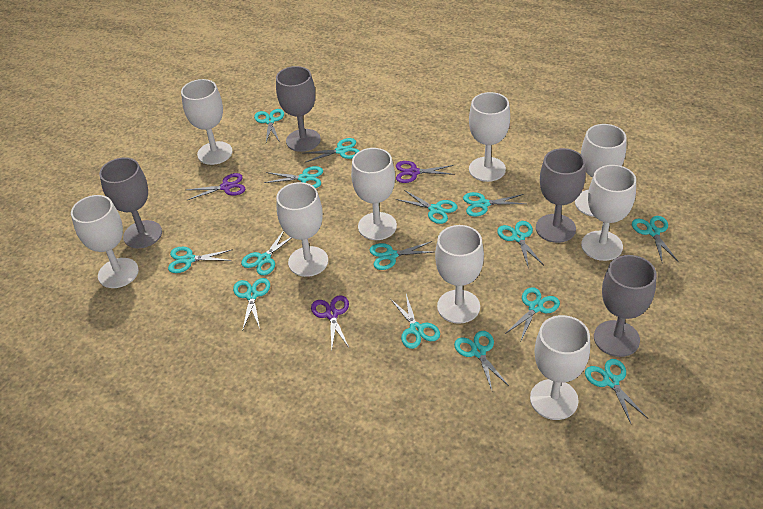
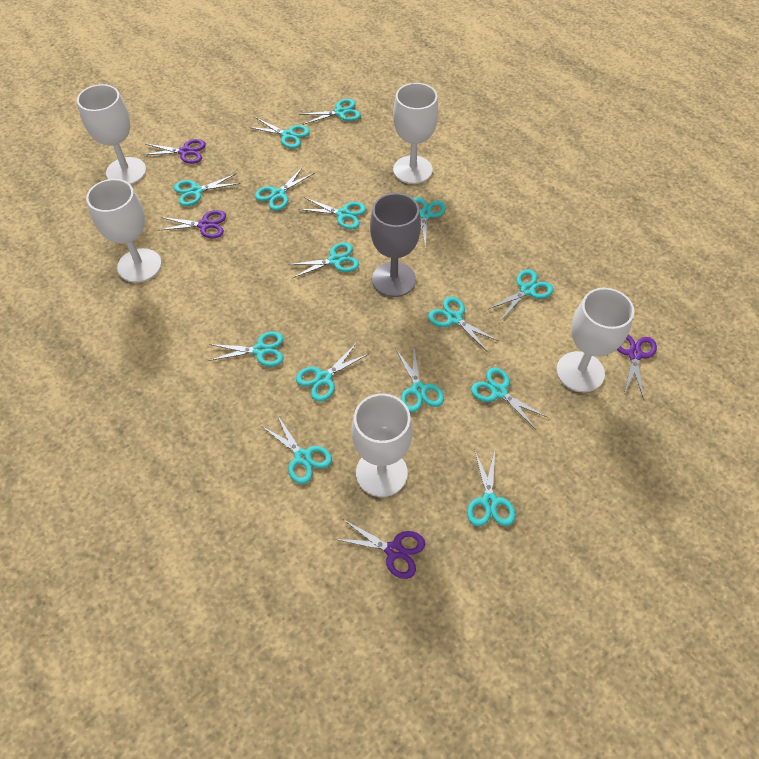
grey goblet: [99,157,162,248] [276,66,321,152] [536,148,586,243] [594,255,657,357] = 4 -> [370,193,421,297] = 1
purple scissors: [187,173,245,200] [311,295,349,349] [396,161,455,183] = 3 -> [142,139,206,164] [158,210,226,238] [335,520,425,579] [617,335,657,400] = 4
white goblet: [71,195,139,288] [181,79,232,165] [276,182,328,277] [351,148,397,240] [435,225,484,324] [469,92,510,182] [530,315,590,420] [575,124,627,217] [581,165,636,261] = 9 -> [77,84,146,185] [86,179,162,283] [352,393,413,497] [393,83,438,184] [556,288,634,393] = 5

